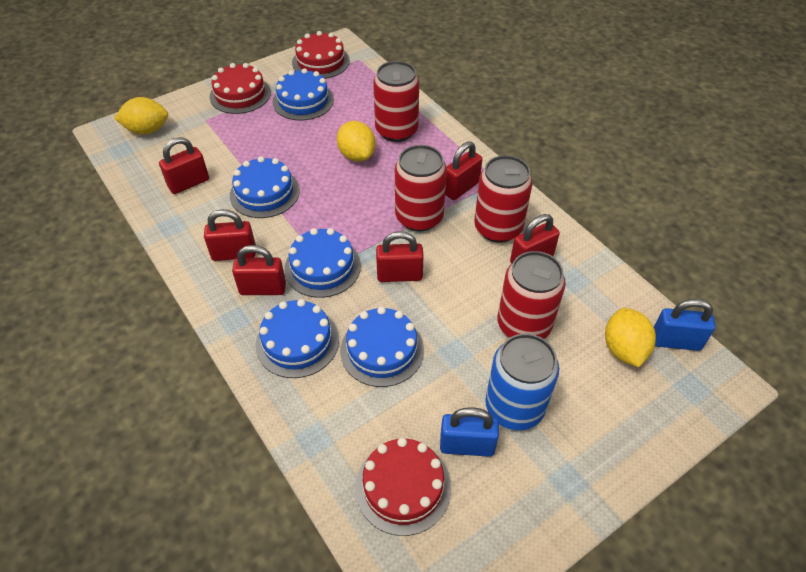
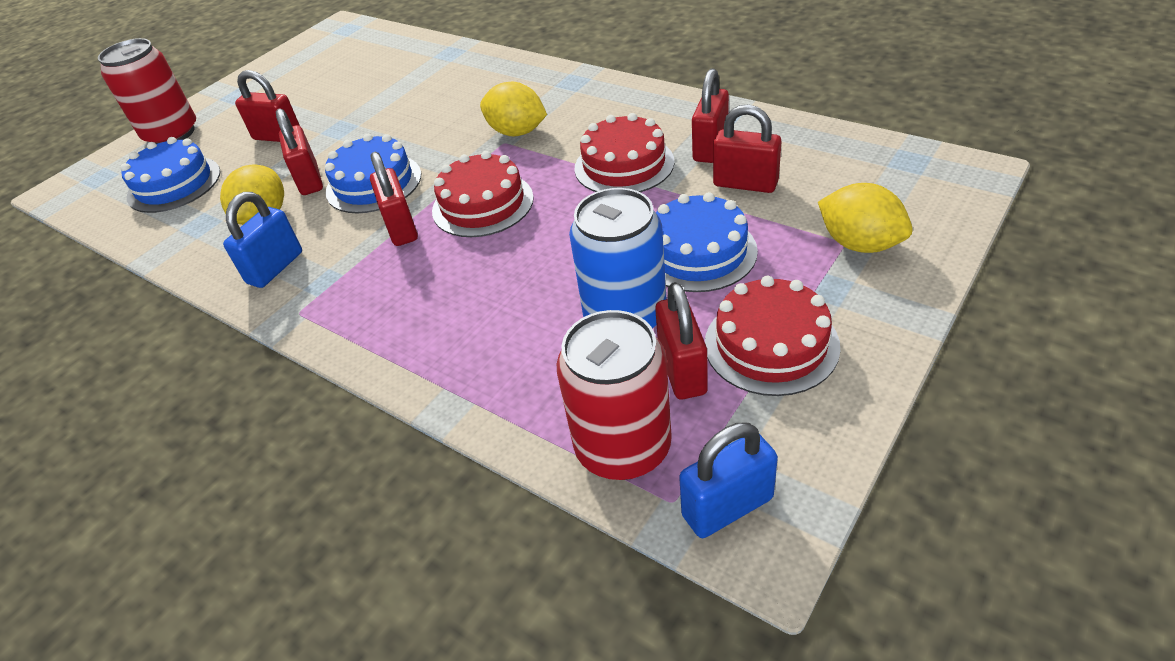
blue cake: [230,156,300,218] [256,299,339,378] [273,68,334,120] [284,228,361,298] [340,307,424,387] = 5 -> [120,137,220,213] [325,134,421,213] [656,192,758,292] = 3
red can: [373,61,419,142] [395,145,447,231] [474,155,533,243] [498,251,566,339] = 4 -> [98,38,196,144] [557,310,672,480] = 2

